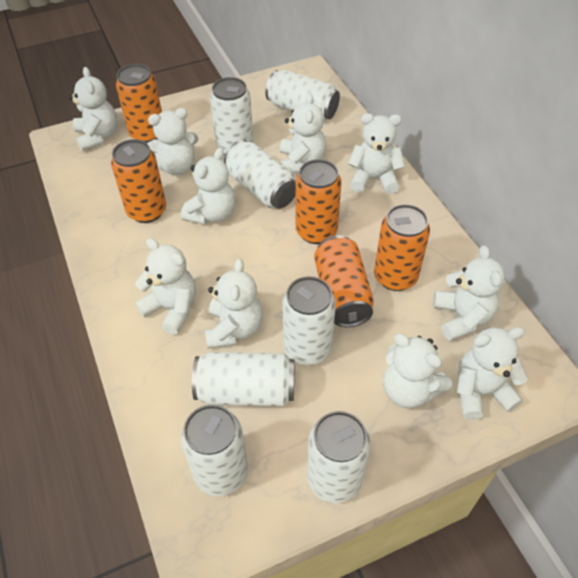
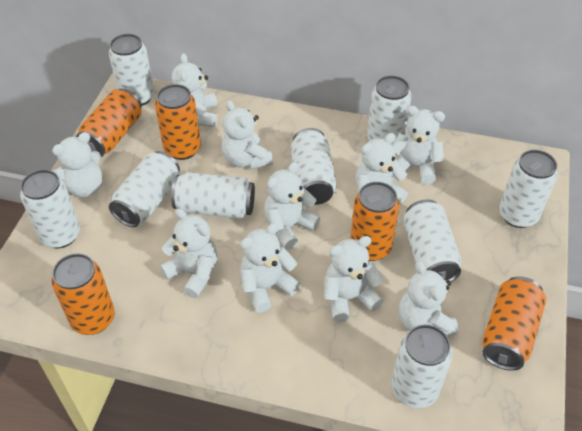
white can: [181,404,248,497] [192,352,294,406] [210,77,254,155] [224,140,296,209] [265,70,340,120] [282,276,336,365] [307,411,370,503] = 7 -> [20,169,80,248] [109,34,154,106] [109,151,180,227] [171,172,255,219] [291,128,337,205] [367,75,411,145] [391,324,453,408] [403,199,461,282] [499,150,558,228] = 9

